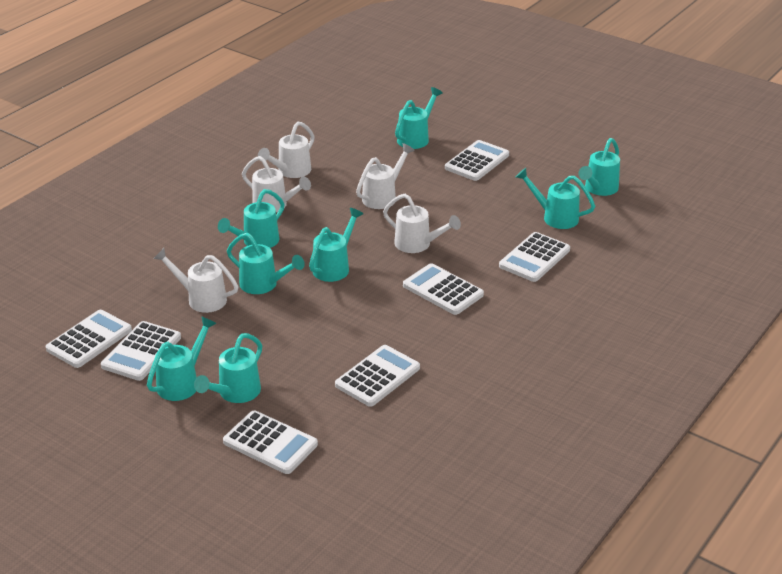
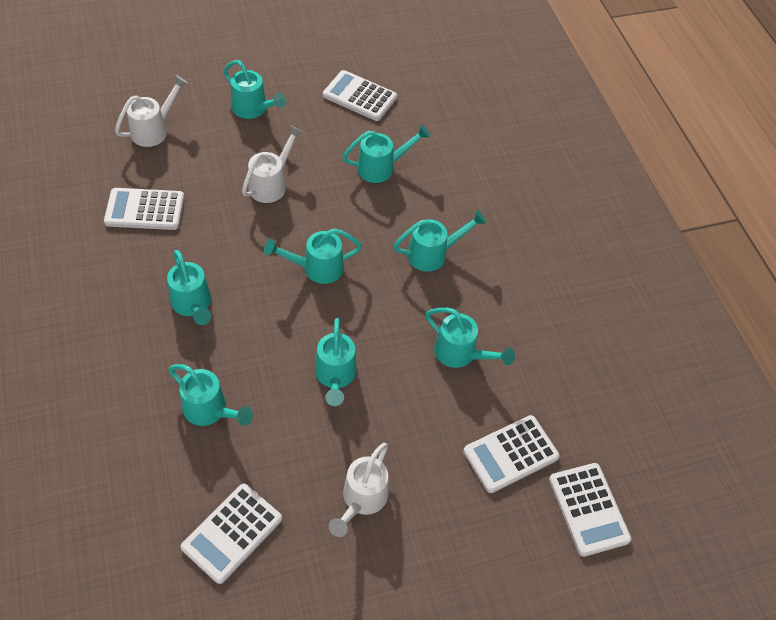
white calculator: [46,310,132,368] [101,321,181,381] [223,411,318,474] [335,345,420,407] [403,263,484,315] [445,140,509,181] [499,232,570,282] = 7 -> [104,188,184,230] [181,484,282,584] [323,70,397,121] [463,415,559,493] [549,463,631,557] = 5
white watering can: [153,248,238,313] [242,156,311,212] [258,122,315,178] [356,143,415,209] [383,194,461,253] = 5 -> [115,75,188,147] [242,125,303,203] [329,443,389,537] = 3

